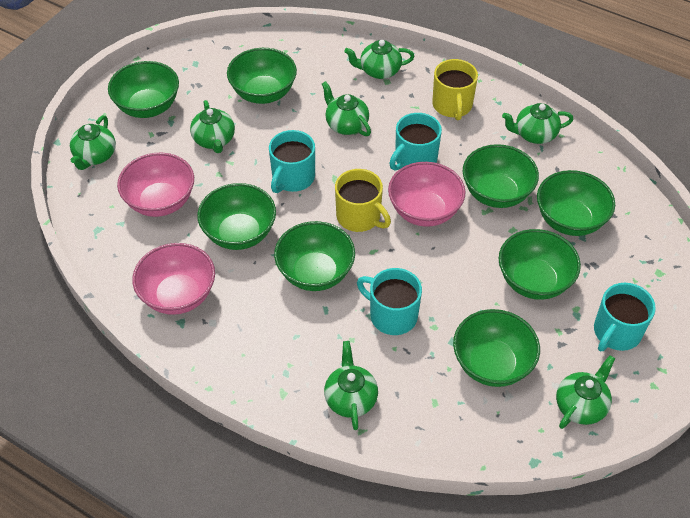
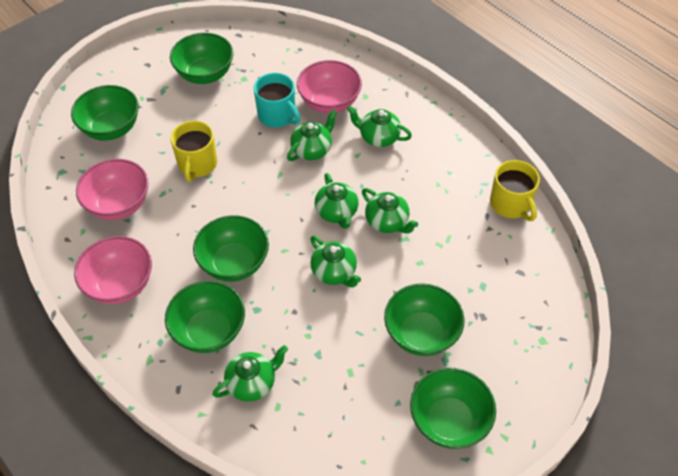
green bowl: [108,61,179,118] [197,183,276,250] [227,48,297,104] [274,221,355,291] [453,309,540,387] [463,144,539,208] [499,229,581,300] [537,170,615,236] = 8 -> [71,85,139,141] [165,281,245,353] [170,33,233,84] [193,215,269,282] [384,283,464,356] [410,368,496,449] = 6
green teapot: [70,115,116,170] [190,100,235,153] [322,81,371,136] [324,341,378,430] [344,40,415,79] [502,103,574,144] [556,355,615,429] = 7 -> [212,345,288,402] [287,110,337,161] [310,235,361,288] [315,173,358,229] [347,106,412,147] [362,188,418,233] = 6
turquoise mug: [269,130,315,193] [357,268,422,335] [389,113,442,170] [594,283,656,351] = 4 -> [254,73,300,127] = 1

